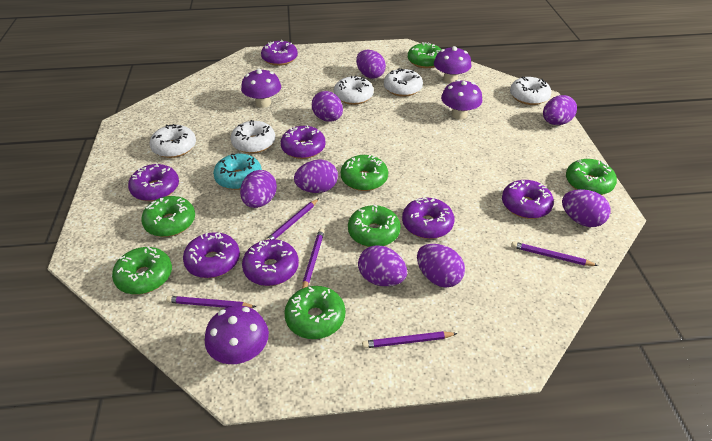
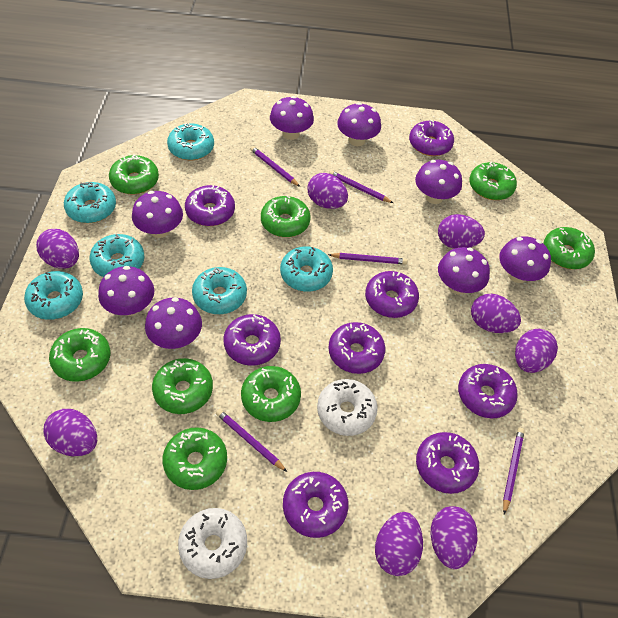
green donut: [112,246,172,294] [141,196,195,237] [284,286,345,339] [341,155,388,191] [348,204,401,247] [408,42,442,68] [566,159,617,195] = 7 -> [49,328,111,382] [109,155,159,195] [152,358,213,414] [162,427,227,490] [241,366,301,422] [261,195,311,237] [469,162,517,200] [543,227,595,269] = 8
purple donut: [128,163,179,201] [183,232,240,278] [242,239,299,286] [261,40,298,66] [281,125,326,159] [402,198,454,239] [502,180,554,219] = 7 -> [185,185,235,226] [223,314,281,366] [283,472,349,538] [328,322,385,374] [365,271,419,318] [409,120,454,156] [416,432,479,494] [458,364,518,418] = 8
purple mushroom: [205,306,269,364] [241,68,281,108] [434,46,471,84] [441,79,482,119] = 4 -> [98,266,154,316] [132,191,183,238] [145,297,202,349] [270,96,314,140] [337,102,381,146] [415,160,462,204] [438,247,490,295] [499,236,551,283] = 8
turquoise donut: [213,153,262,190] = 1 -> [24,271,83,320] [64,182,116,223] [90,234,144,277] [167,123,214,160] [192,267,247,314] [280,246,333,292] = 6
white donut: [150,124,196,158] [231,120,275,154] [334,75,374,105] [384,68,423,97] [510,77,551,105] = 5 -> [178,508,247,579] [317,379,378,436] = 2

